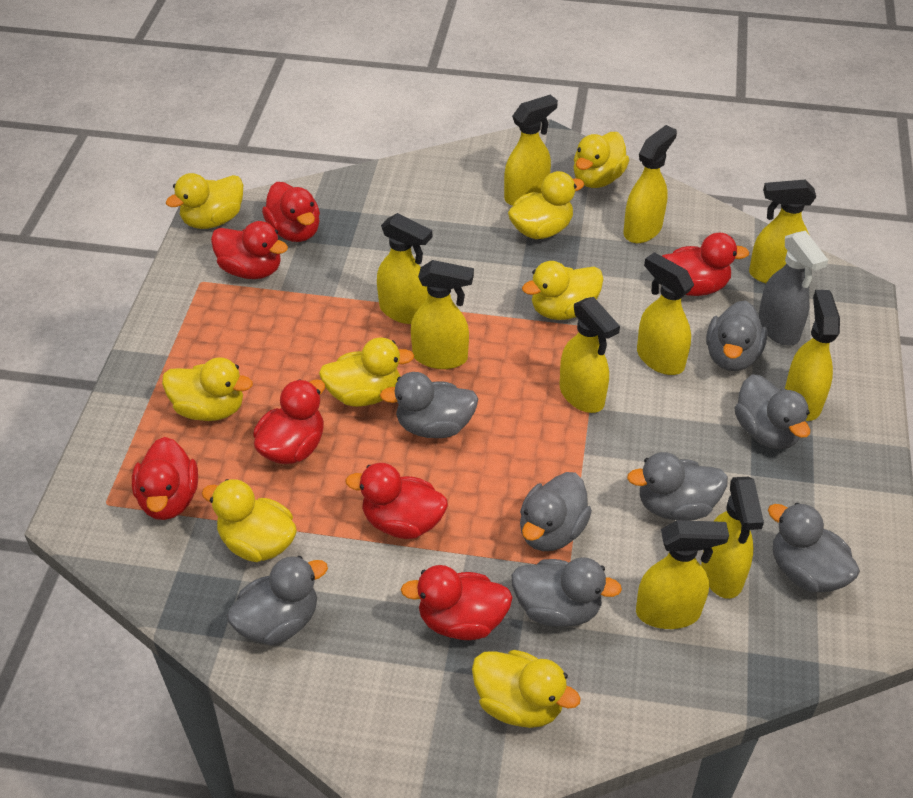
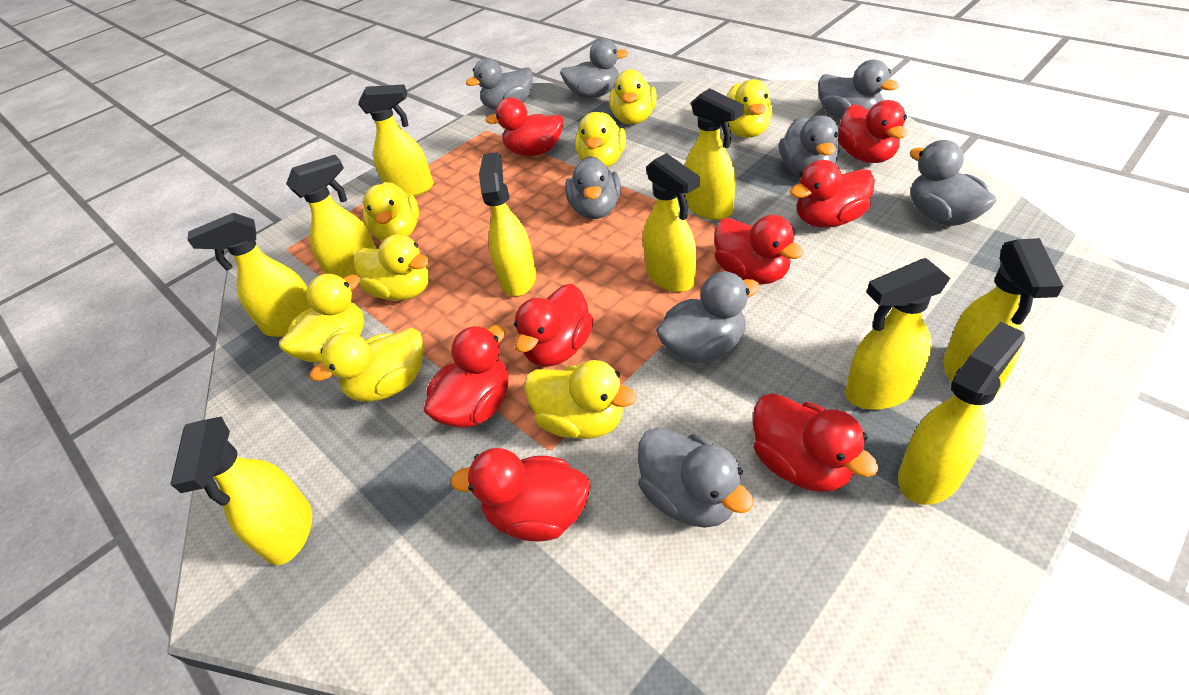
grey spray bottle: [758,231,828,345] = 1 -> none = 0
red duck: [132,437,198,520] [211,221,288,279] [253,379,325,464] [262,182,320,242] [345,463,448,539] [401,565,513,640] [662,233,749,296] = 7 -> [424,325,509,428] [450,448,591,541] [485,97,564,156] [514,284,594,366] [714,215,804,284] [753,393,878,492] [789,160,875,228] [838,100,907,163] = 8

